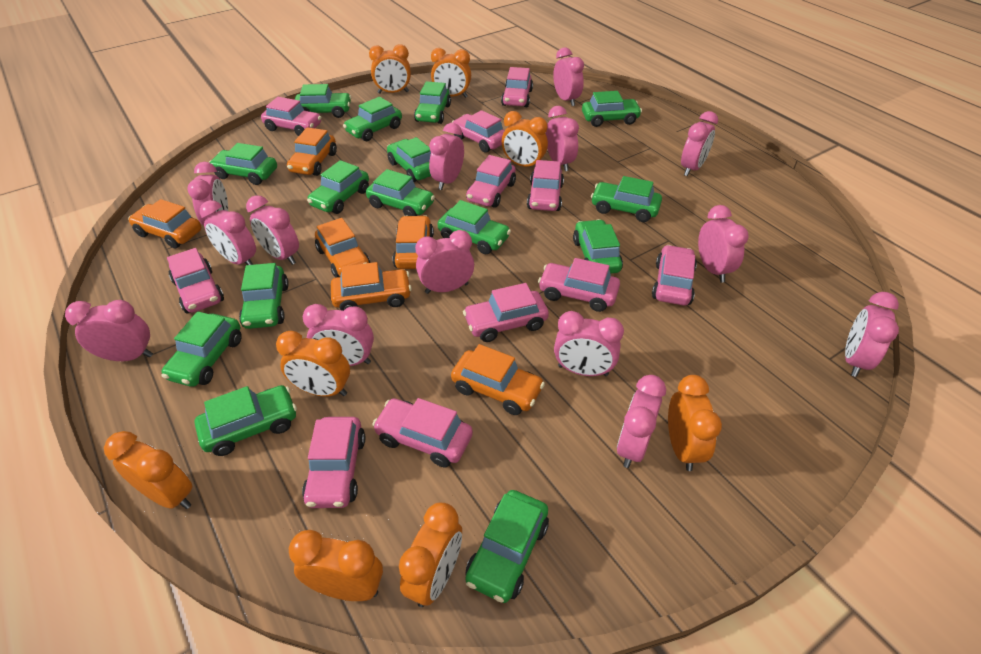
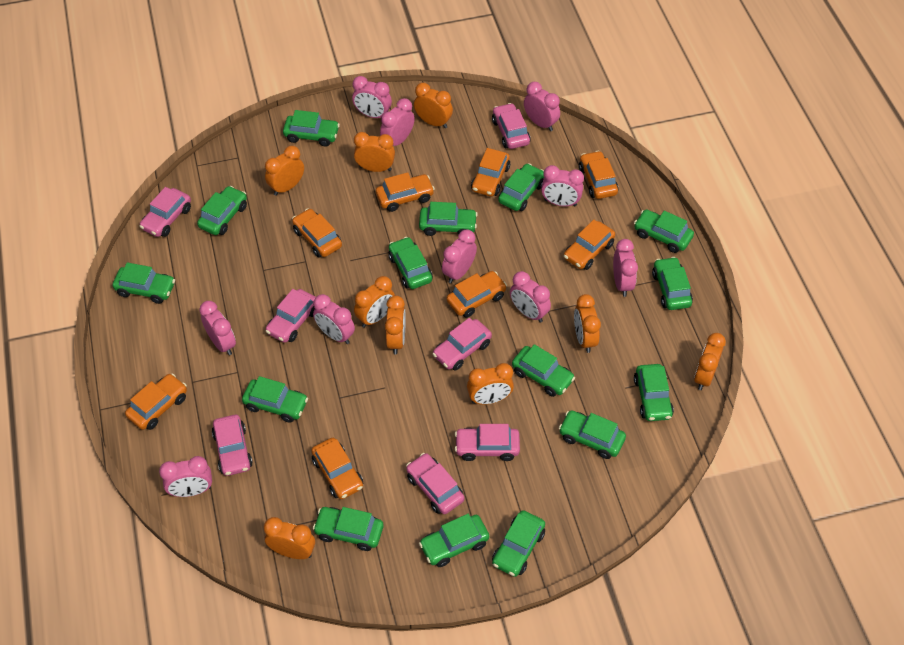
orange car: [128,199,202,249] [287,127,337,176] [315,218,370,278] [331,262,412,311] [393,215,434,269] [451,344,545,415] = 6 -> [125,373,187,430] [292,208,342,258] [311,438,363,499] [376,172,435,212] [447,271,507,318] [471,148,510,196] [564,220,615,270] [579,151,618,199] = 8
orange clock: [104,431,192,509] [276,331,350,397] [289,530,383,601] [369,44,411,94] [399,503,462,607] [431,48,471,98] [502,111,548,167] [668,375,722,471] = 8 -> [264,517,315,559] [265,146,304,196] [354,132,395,172] [354,276,395,328] [385,295,406,354] [414,83,453,128] [467,363,514,405] [574,294,601,353] [694,333,726,390] = 9
pink car: [167,248,224,313] [261,97,321,136] [302,417,365,508] [372,398,473,467] [451,110,505,153] [463,283,549,342] [466,155,516,208] [501,67,533,107] [527,160,564,211] [538,258,620,312] [652,245,697,305] = 11 -> [139,187,191,237] [212,415,253,476] [266,289,316,343] [406,453,464,514] [432,318,492,371] [455,424,520,461] [492,103,531,149] = 7
pink clock: [65,300,153,361] [187,162,228,226] [200,200,256,265] [246,195,299,265] [303,304,374,366] [415,230,474,294] [429,123,464,190] [546,106,579,171] [553,47,584,106] [554,311,624,376] [617,375,666,468] [681,111,718,176] [698,205,749,283] [845,292,899,377] = 14 -> [159,456,212,497] [199,301,236,355] [313,294,355,344] [352,76,392,118] [380,98,415,146] [442,230,477,283] [510,271,551,323] [524,82,560,131] [541,165,584,206] [613,239,638,297] = 10

